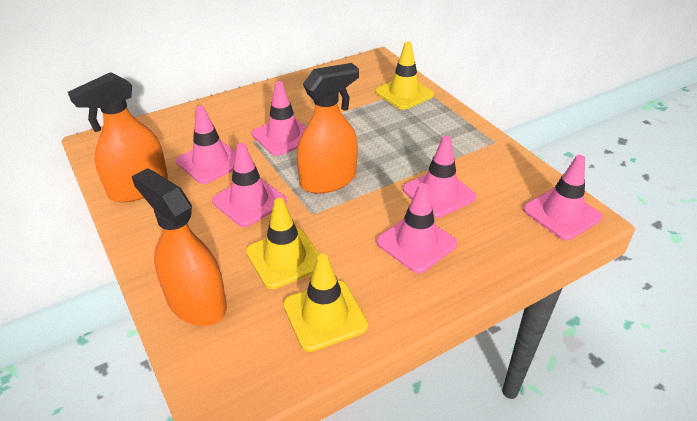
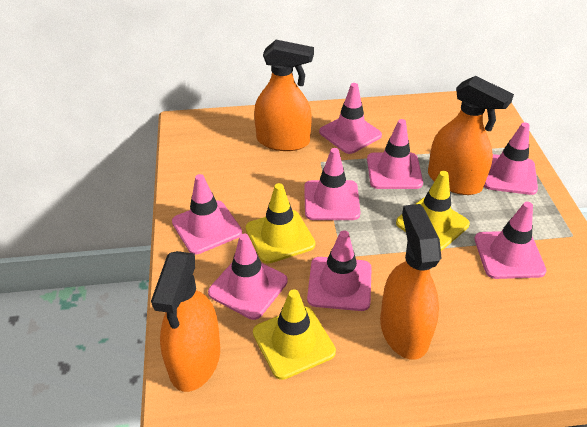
orange spray bottle: [68,72,168,202] [131,168,227,326] [297,63,359,194] = 3 -> [151,251,220,392] [254,40,314,151] [380,204,441,360] [428,76,514,195] = 4
pink traffic cone: [176,106,236,184] [212,143,287,227] [252,81,306,156] [377,183,457,273] [403,135,477,218] [523,155,602,240] = 6 -> [172,174,242,255] [208,234,287,320] [304,148,361,220] [307,230,372,311] [319,83,382,154] [367,119,423,189] [475,202,547,279] [484,122,538,195] = 8

